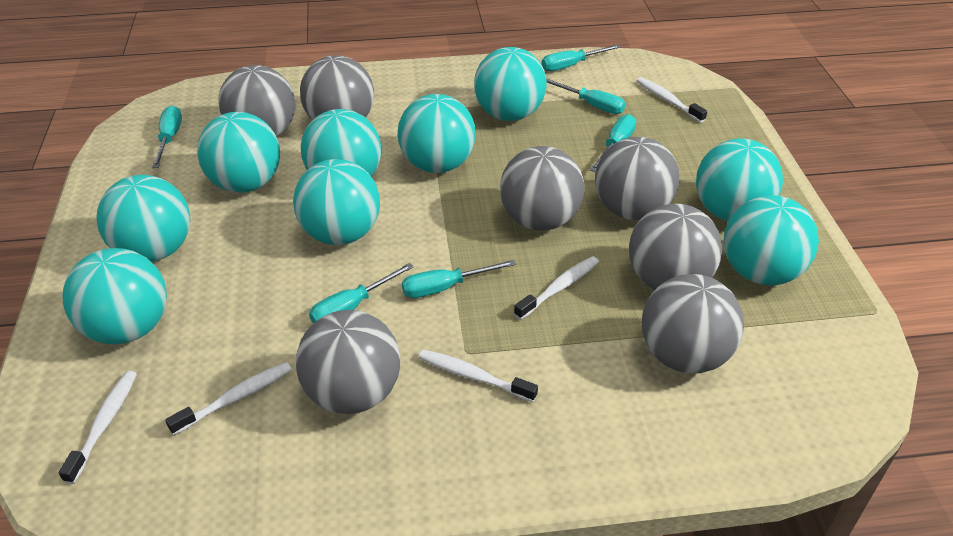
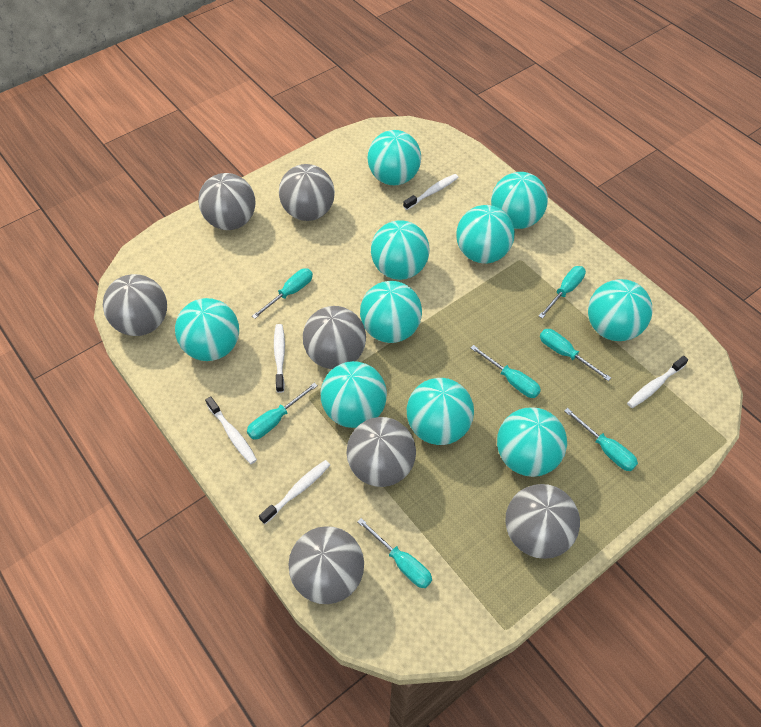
turquoise ball: [62,248,167,345] [96,175,190,262] [197,112,280,193] [293,159,380,245] [301,109,381,177] [398,94,476,173] [474,47,547,121] [696,138,783,221] [724,195,819,285] = 9 -> [175,298,239,361] [321,361,387,428] [360,281,422,343] [367,130,421,185] [371,220,429,280] [407,378,474,445] [456,205,515,263] [491,172,548,229] [497,407,567,477] [588,279,653,341] = 10
turquoise screwdriver: [152,105,182,168] [309,263,414,324] [402,260,516,298] [542,45,621,71] [546,78,626,114] [590,114,636,172] = 6 -> [247,382,318,439] [252,268,313,319] [358,518,432,588] [471,345,541,398] [539,266,586,319] [540,329,611,381] [564,408,638,471] = 7

